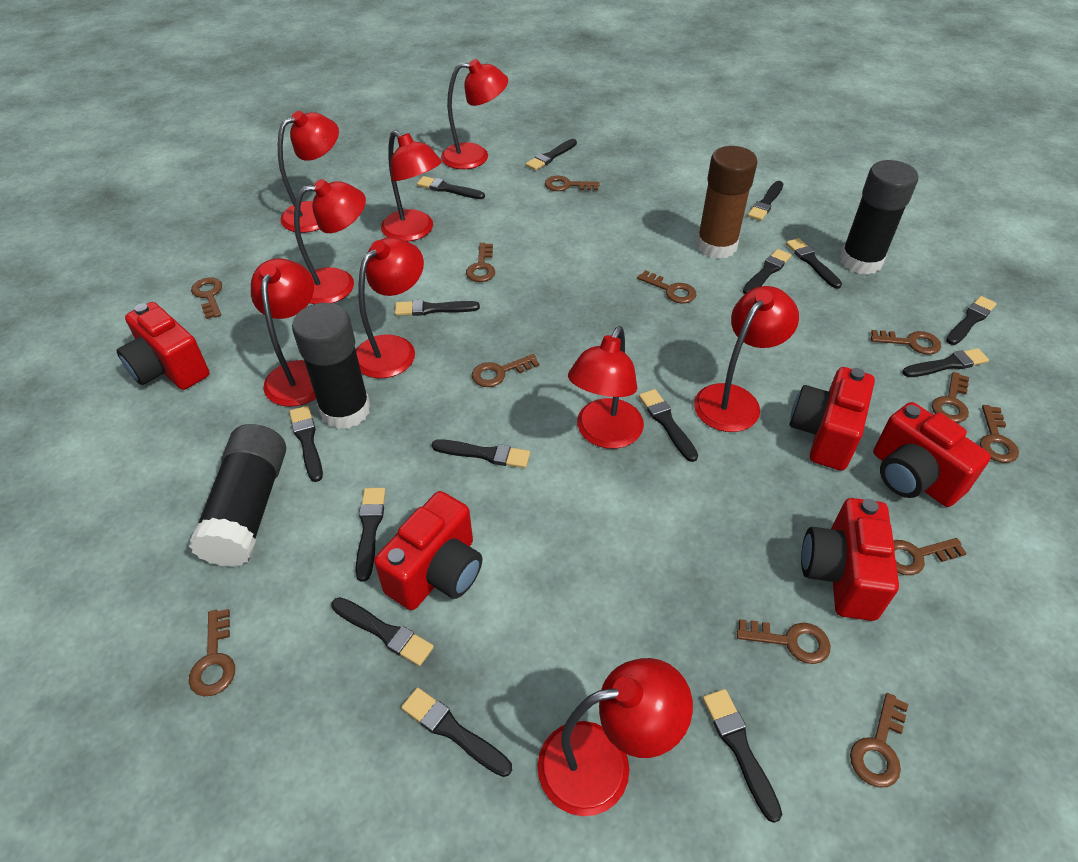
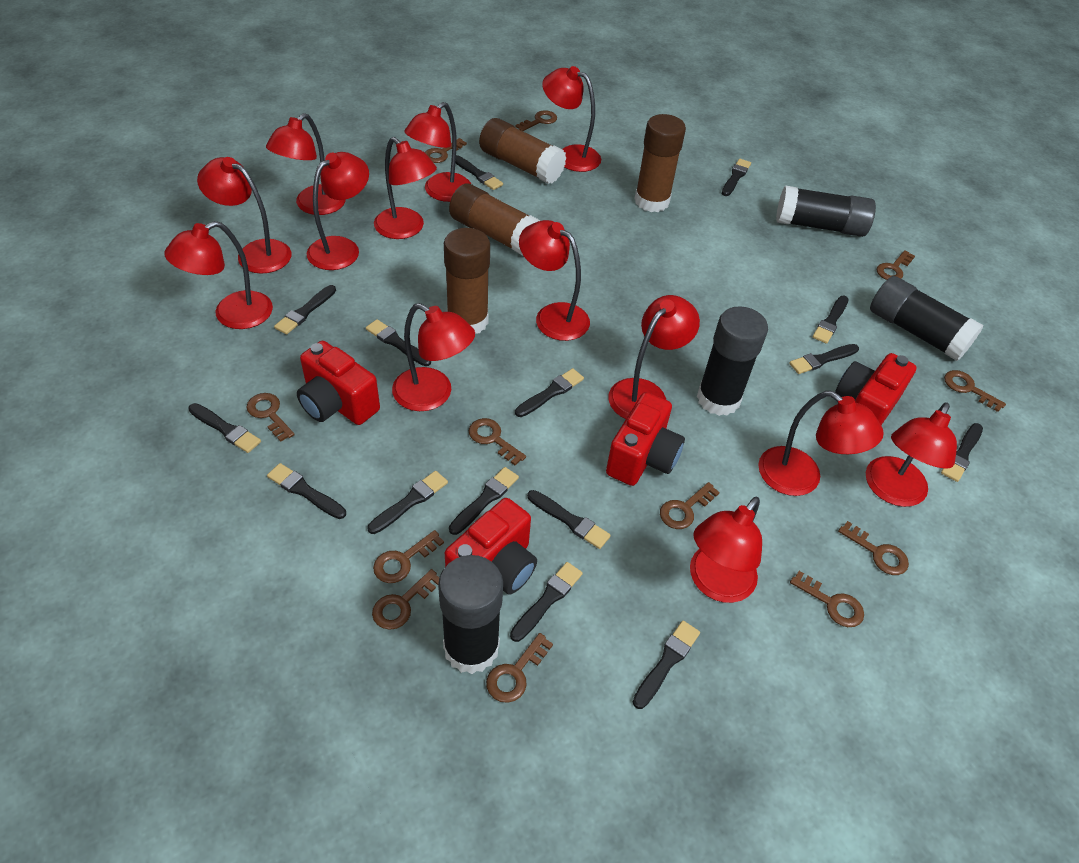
black glue stick: [189,424,286,567] [292,303,371,429] [840,160,918,275] = 3 -> [438,555,503,674] [697,306,768,416] [776,186,876,237] [870,276,984,361] = 4
brown glue stick: [696,146,758,259] = 1 -> [444,228,490,334] [449,184,541,255] [479,118,567,184] [634,114,686,212] = 4
red camera: [116,302,210,390] [374,491,482,610] [790,367,875,471] [801,498,899,621] [873,402,991,507] = 5 -> [297,341,380,425] [445,498,537,595] [606,392,685,486] [835,353,917,425] = 4
red lamp: [251,258,316,407] [278,111,339,233] [294,179,366,304] [356,237,424,378] [381,130,442,242] [441,59,508,169] [537,658,693,816] [568,326,644,449] [694,286,799,432] = 9 -> [164,221,273,329] [197,157,291,274] [266,113,346,215] [306,152,369,270] [374,137,437,239] [392,303,475,411] [404,102,471,202] [519,220,590,341] [542,66,601,172] [609,295,700,419] [690,497,762,603] [758,391,884,496] [866,402,957,507] = 13

